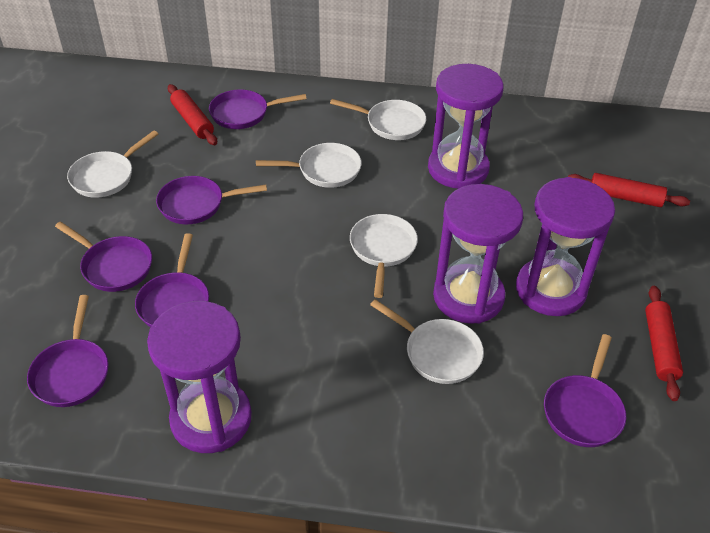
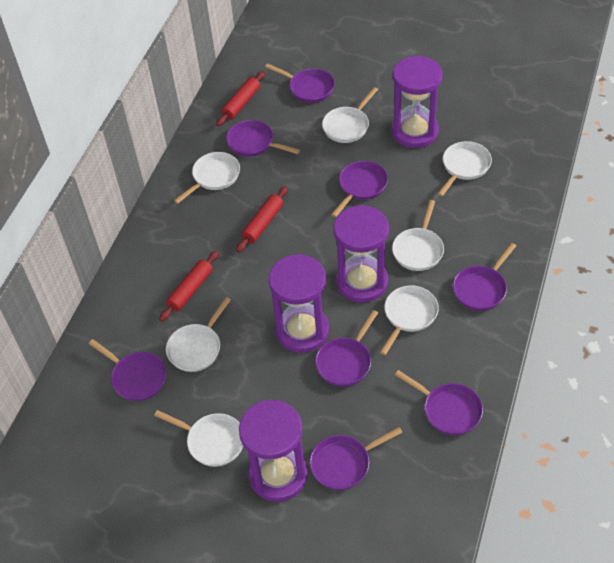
purple pan: [27,295,109,407] [55,221,152,292] [135,233,209,328] [156,176,267,224] [209,89,307,129] [544,334,626,447] = 6 -> [89,339,167,401] [226,120,300,157] [265,63,335,103] [310,427,403,490] [315,310,378,387] [331,161,388,217] [395,370,483,435] [453,243,516,311] = 8
white pan: [67,130,158,198] [256,143,362,188] [330,99,426,140] [350,214,418,298] [370,299,484,384] = 5 -> [154,410,243,467] [166,297,231,372] [174,152,240,204] [322,87,378,143] [380,285,439,355] [392,200,444,271] [438,141,492,196] = 7

